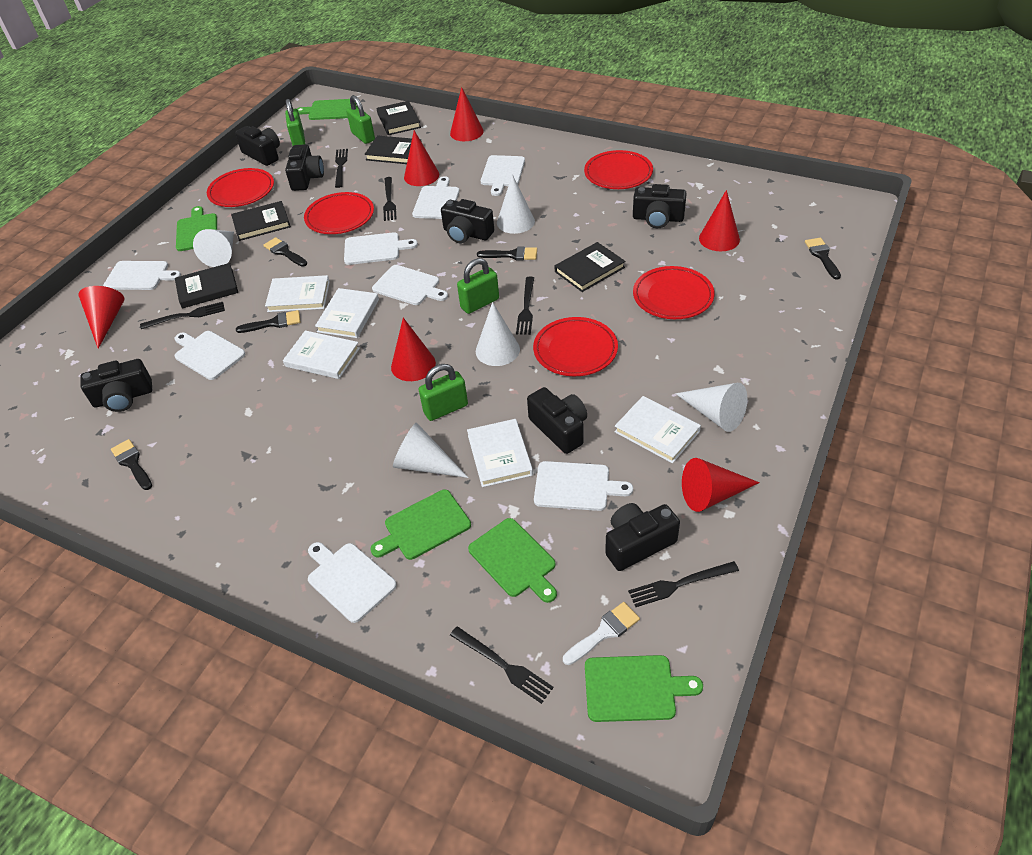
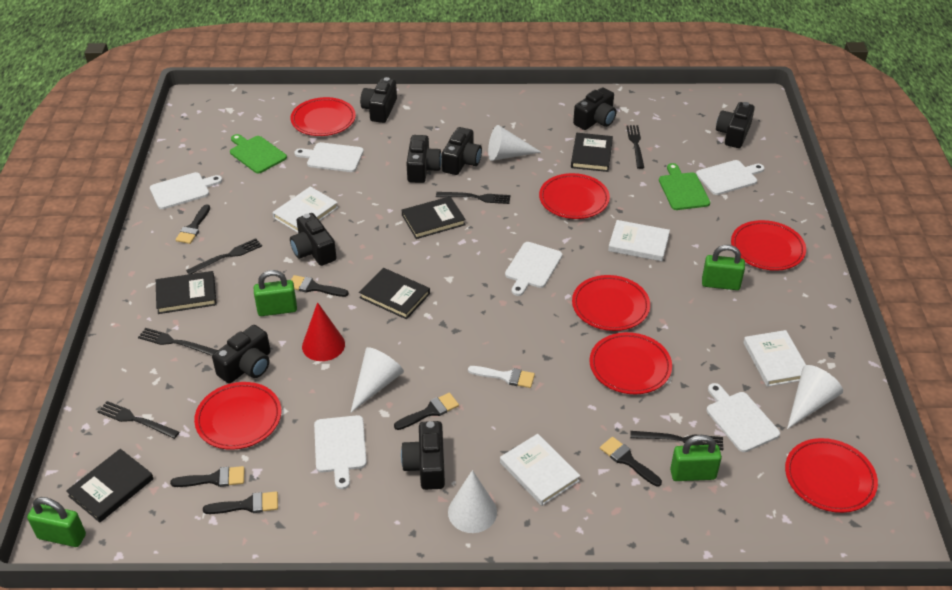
black brush: [111,439,152,490] [236,310,301,333] [263,237,307,267] [477,247,537,260] [805,238,841,280] = 5 -> [170,466,245,487] [175,204,210,244] [203,491,278,514] [291,275,349,297] [394,393,459,430] [600,437,662,487] = 6
black camera: [80,359,152,412] [235,126,280,166] [285,144,324,191] [441,199,494,243] [527,387,587,454] [605,503,680,571] [633,184,687,228] = 7 -> [212,325,271,384] [290,213,337,266] [360,77,397,123] [401,421,445,490] [406,135,442,183] [442,127,482,175] [573,87,616,130] [716,102,755,148] = 8
green cutting board: [176,206,217,251] [297,99,356,120] [370,490,471,560] [468,518,557,603] [585,655,703,722] = 5 -> [230,134,287,173] [659,163,710,210] = 2
red cone: [78,286,124,349] [391,318,436,381] [404,130,439,186] [450,87,484,141] [682,458,760,512] [699,190,740,251] = 6 -> [302,302,345,361] = 1
red plate: [207,168,274,207] [304,192,374,234] [533,317,618,376] [584,150,653,189] [633,266,715,319] = 5 -> [194,382,281,450] [291,97,356,136] [539,173,610,219] [572,275,650,331] [590,332,672,394] [731,220,806,271] [785,438,878,513] = 7
white book: [265,275,330,312] [283,330,360,379] [315,288,379,338] [467,419,533,487] [615,396,701,463] = 5 -> [272,187,338,233] [500,434,580,506] [608,220,670,261] [743,330,806,387] = 4
white cone: [193,229,234,267] [393,423,469,478] [476,302,520,366] [497,174,535,234] [675,383,747,432] = 5 -> [350,347,404,413] [448,470,497,533] [488,125,541,161] [787,365,843,429] = 4
white cutting board: [103,261,181,290] [174,331,245,380] [308,542,397,623] [344,232,418,265] [372,265,448,305] [412,176,460,219] [481,155,525,196] [534,461,633,511] = 8 -> [150,172,222,209] [294,142,364,172] [314,415,367,489] [505,242,562,296] [696,160,764,195] [706,383,780,452] = 6

